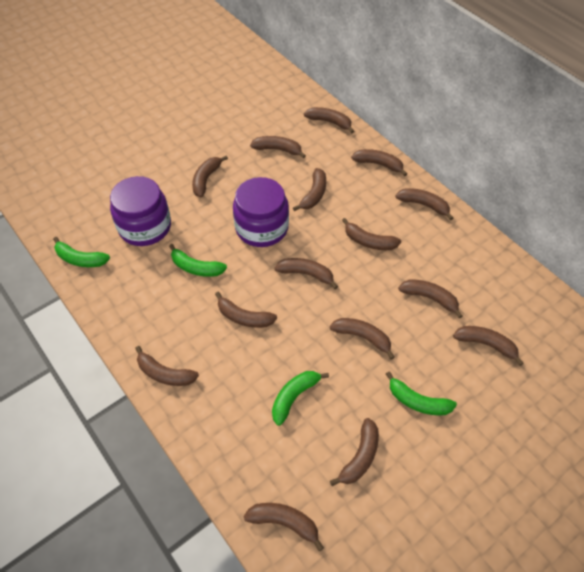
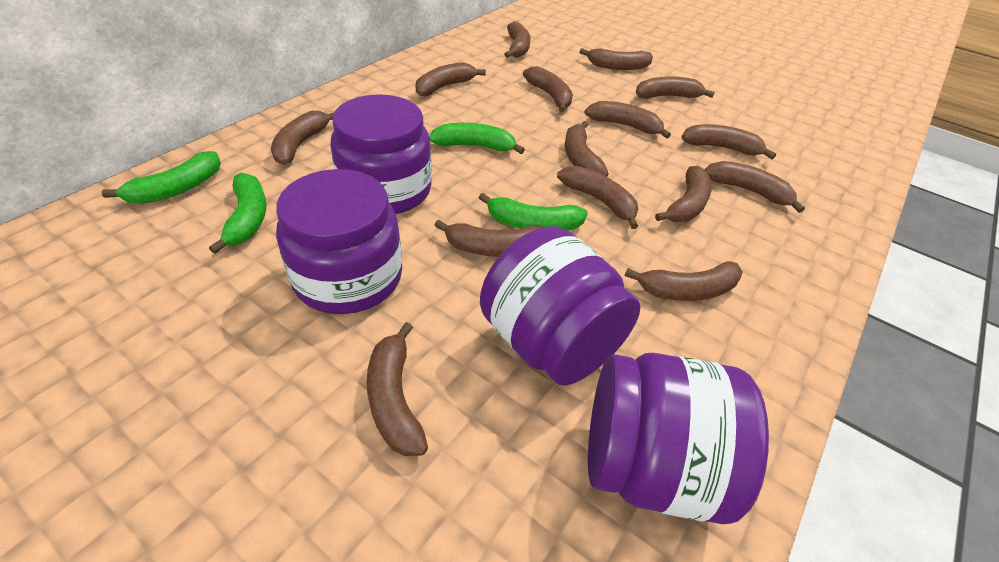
purple jar: [110,176,171,246] [233,177,289,247] = 2 -> [276,169,402,314] [330,94,432,214] [480,226,641,386] [588,353,769,524] = 4

